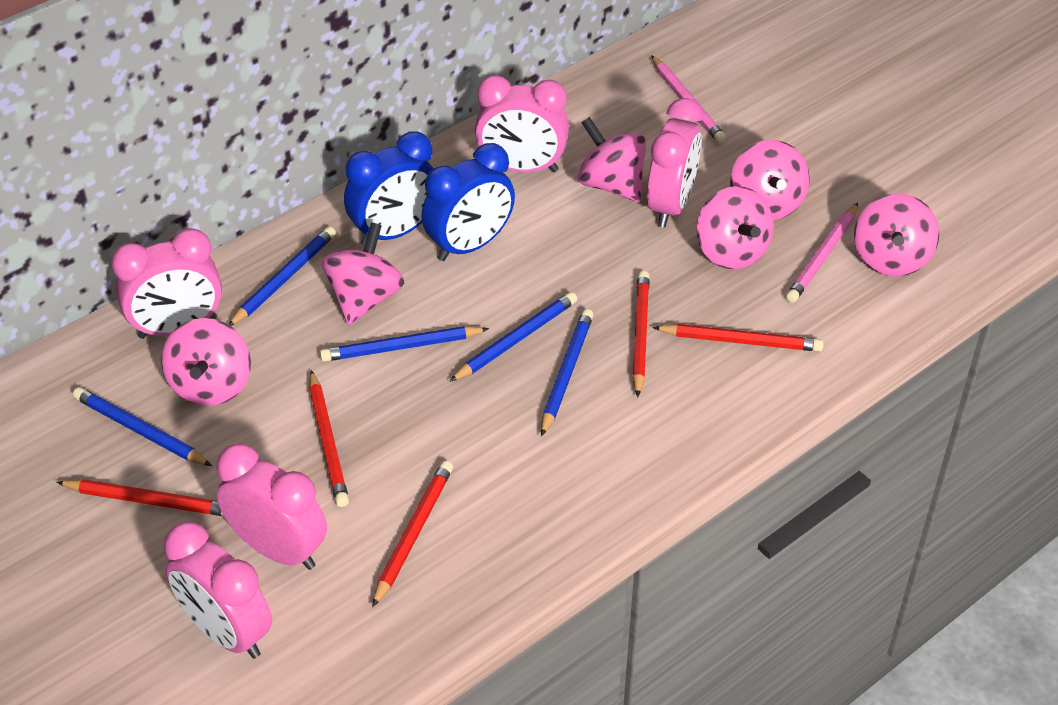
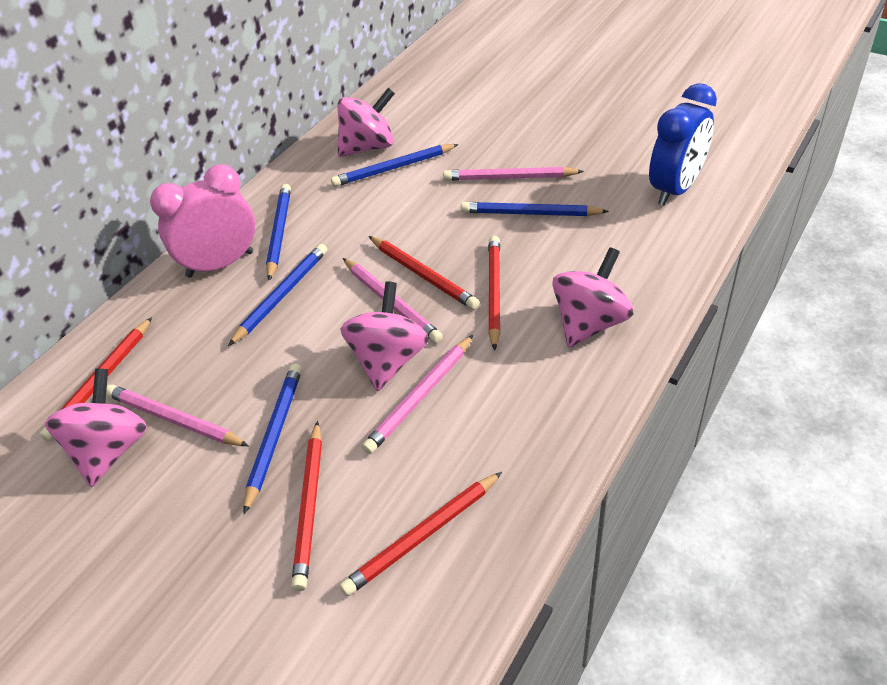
blue clock: [344,131,434,246] [422,143,515,261] = 2 -> [649,83,717,206] = 1
pink clock: [111,228,222,339] [164,522,272,659] [216,443,327,570] [475,75,569,173] [647,98,702,228] = 5 -> [150,164,255,278] = 1
pink pencil: [651,55,726,143] [786,203,858,303] = 2 -> [106,385,249,446] [343,258,443,343] [362,335,473,454] [443,167,584,181] = 4
pink spinning top: [161,318,251,406] [322,223,404,325] [578,117,646,202] [696,186,774,269] [730,140,810,220] [854,193,939,276] = 6 -> [45,368,147,487] [337,88,395,157] [340,281,429,391] [552,247,634,348] = 4

